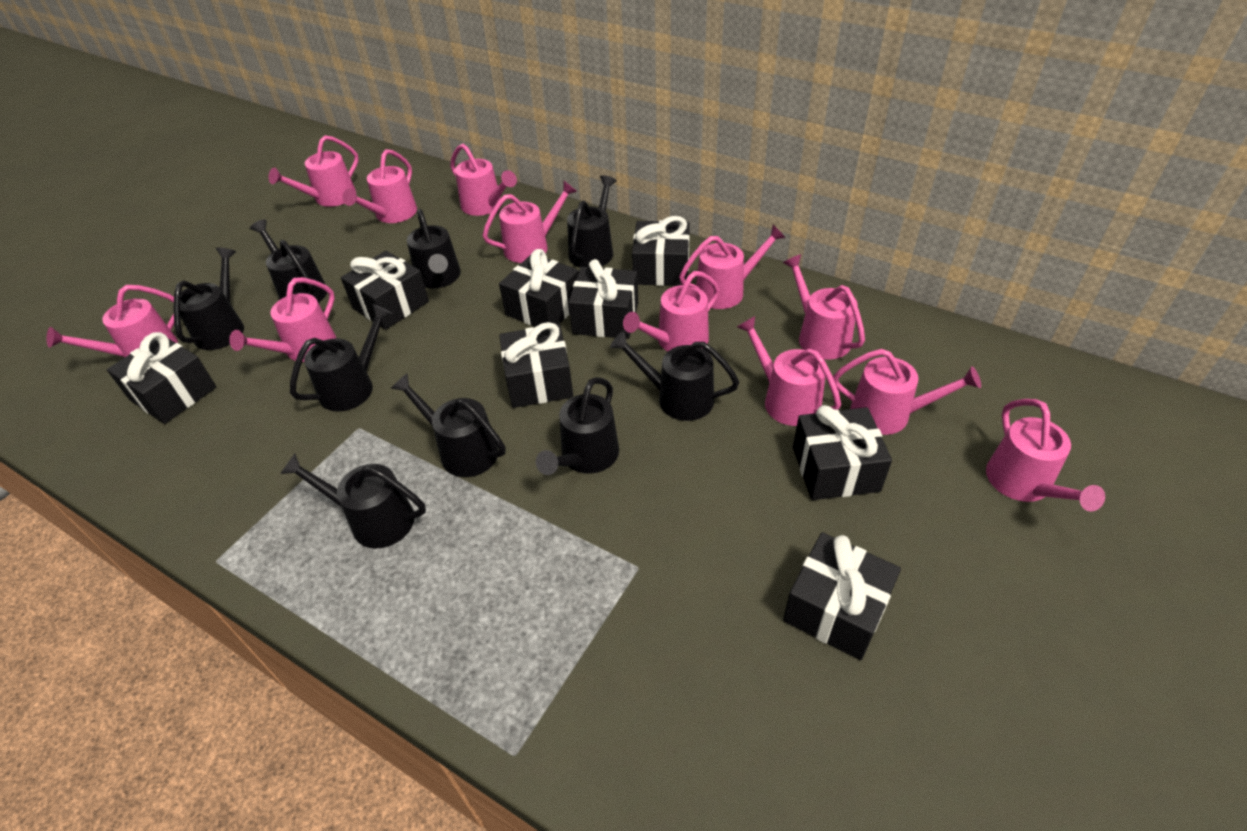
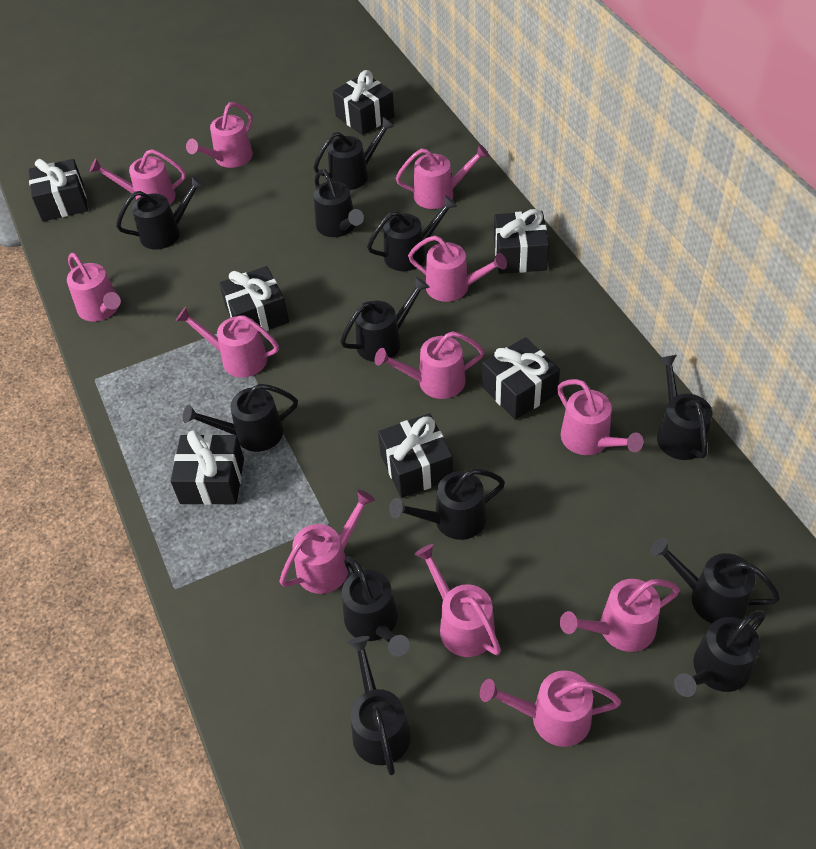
black gift: [107,332,216,424] [341,251,429,330] [499,249,579,327] [499,322,573,408] [568,259,638,339] [632,216,690,286] [783,532,901,660] [793,405,892,500] = 8 -> [28,159,88,221] [171,430,244,505] [219,266,289,333] [333,70,394,135] [378,413,453,498] [482,337,560,420] [494,209,549,274] = 7
black watering can: [173,247,244,350] [250,220,327,303] [280,454,426,549] [290,304,392,412] [391,374,505,477] [407,209,461,288] [536,377,619,475] [567,175,617,267] [610,331,739,421] = 9 -> [116,175,205,249] [183,384,298,452] [313,169,364,237] [314,117,395,190] [340,277,430,362] [342,556,410,657] [348,636,411,776] [367,195,457,271] [389,469,505,540] [650,537,780,623] [657,355,713,460] [674,610,766,697] = 12

